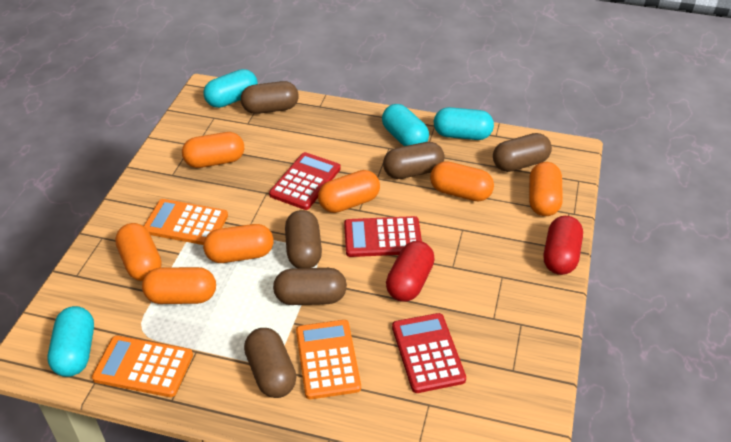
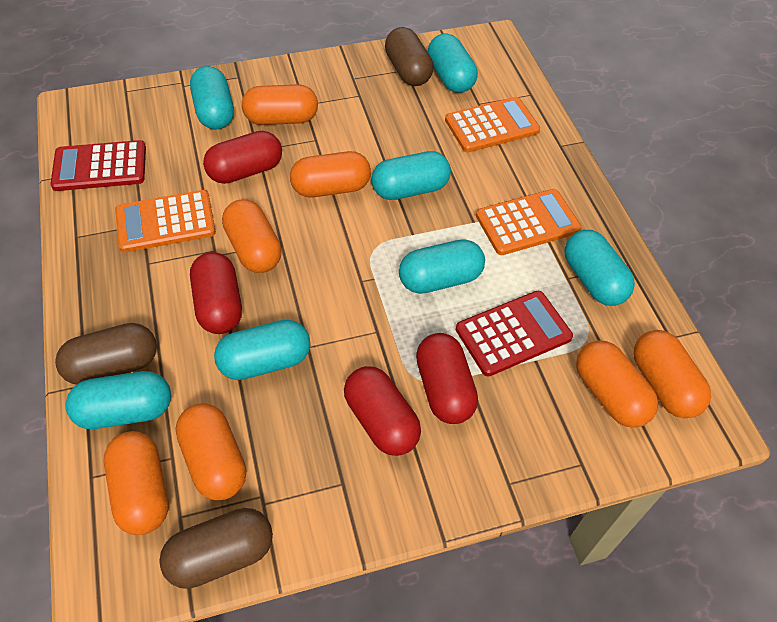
brown capsule: [241,81,299,114] [244,328,296,398] [273,268,347,305] [285,210,322,268] [383,142,444,179] [493,133,552,172] = 6 -> [55,323,157,385] [159,508,273,589] [385,27,434,86] = 3
red calculator: [269,152,341,210] [344,216,422,257] [392,313,466,393] = 3 -> [50,140,146,191] [456,291,573,377] = 2
red capsule: [386,241,435,302] [544,216,583,275] = 2 -> [190,252,242,334] [203,131,282,184] [344,366,421,456] [416,333,478,424] = 4
turquoise capsule: [48,306,94,377] [203,69,258,108] [382,104,429,146] [434,107,494,140] = 4 -> [66,371,171,429] [190,66,234,130] [214,320,311,380] [371,151,451,200] [399,239,485,294] [428,33,478,93] [564,230,635,306] = 7

